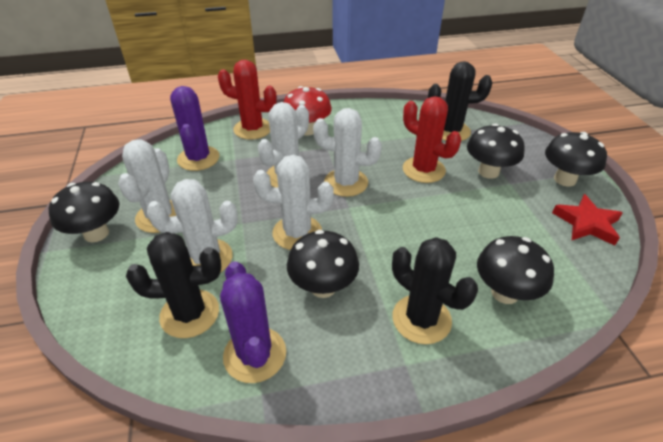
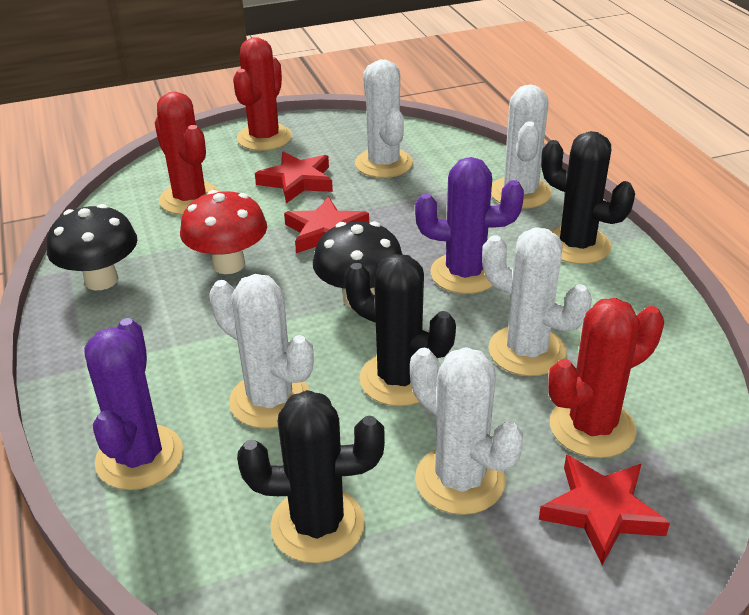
black mushroom: [49,181,119,242] [287,230,359,298] [467,123,525,179] [477,236,554,304] [545,132,607,187] = 5 -> [47,204,137,290] [313,222,403,307] = 2
red cactus: [218,60,277,140] [403,96,461,183] = 2 -> [154,91,220,215] [233,37,292,151] [548,298,664,458] = 3
red star: [552,194,623,246] = 1 -> [255,151,333,203] [284,196,369,253] [539,455,670,565] = 3

